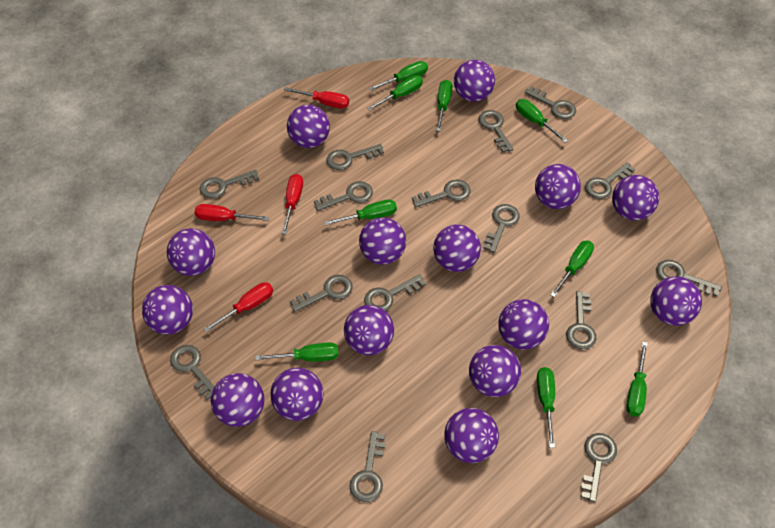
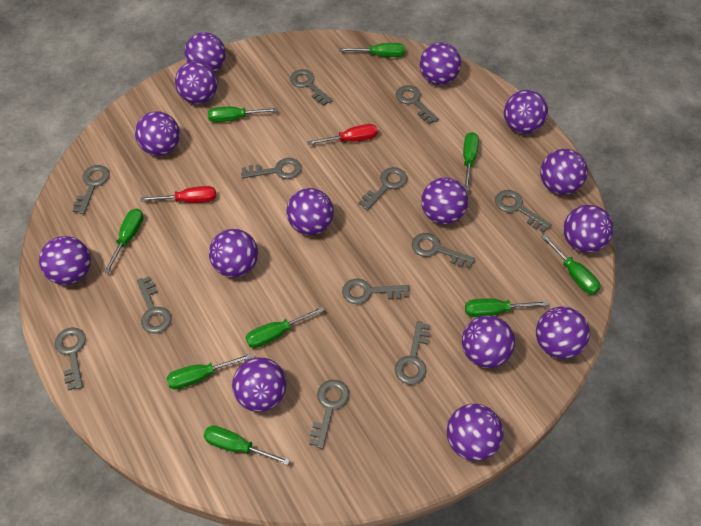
grey key: [170,345,215,400] [200,170,259,198] [290,275,352,312] [314,181,373,211] [326,144,384,170] [349,431,386,502] [364,274,426,311] [412,180,471,207] [478,110,514,153] [483,204,520,253] [525,86,576,119] [566,291,596,349] [581,433,617,503] [585,162,635,199] [656,260,722,297] = 15 -> [55,327,86,391] [73,165,110,214] [137,276,171,334] [241,158,302,179] [290,69,333,106] [309,380,349,449] [342,278,410,304] [359,167,407,210] [395,321,430,385] [396,85,439,124] [412,233,475,269] [495,190,552,233] = 12
red screwdriver: [195,204,269,221] [204,282,273,332] [281,174,303,234] [284,87,349,109] = 4 -> [141,186,216,203] [307,124,377,145] = 2

